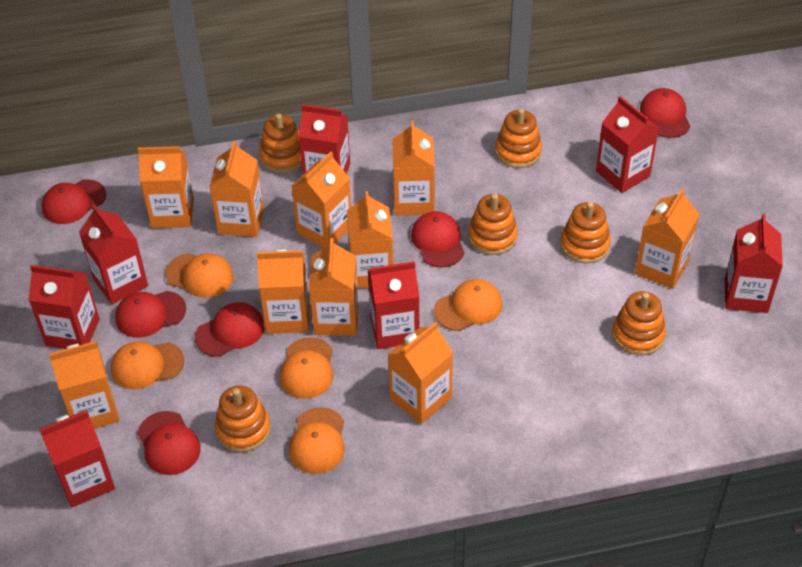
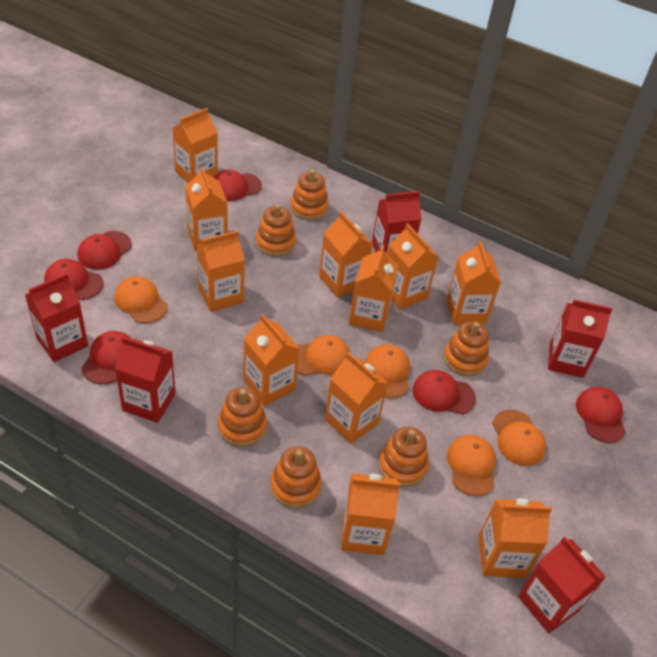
orange carton: [49,341,119,429] [138,146,194,228] [209,141,264,237] [257,249,309,334] [292,152,351,248] [309,238,359,336] [347,191,394,288] [388,322,453,424] [392,120,435,215] [635,188,700,289] = 10 -> [172,108,218,183] [185,167,228,251] [197,231,245,312] [243,314,300,406] [319,211,373,298] [325,352,388,444] [341,474,400,555] [349,245,398,332] [388,223,438,310] [447,241,501,324] [478,498,552,578] = 11
red carton: [29,265,100,349] [39,410,115,508] [79,205,148,304] [298,104,350,175] [368,261,420,349] [596,96,659,193] [725,214,783,313] = 7 -> [25,273,88,362] [115,336,175,423] [372,191,422,254] [518,537,606,633] [548,300,613,378] = 5

